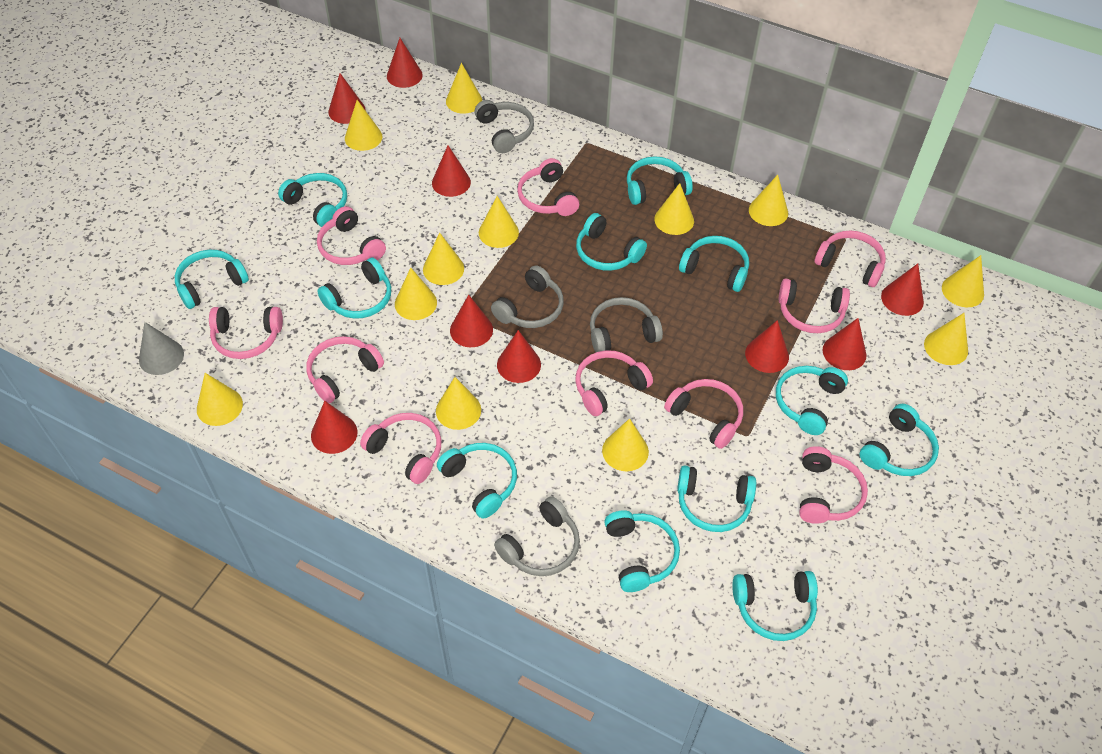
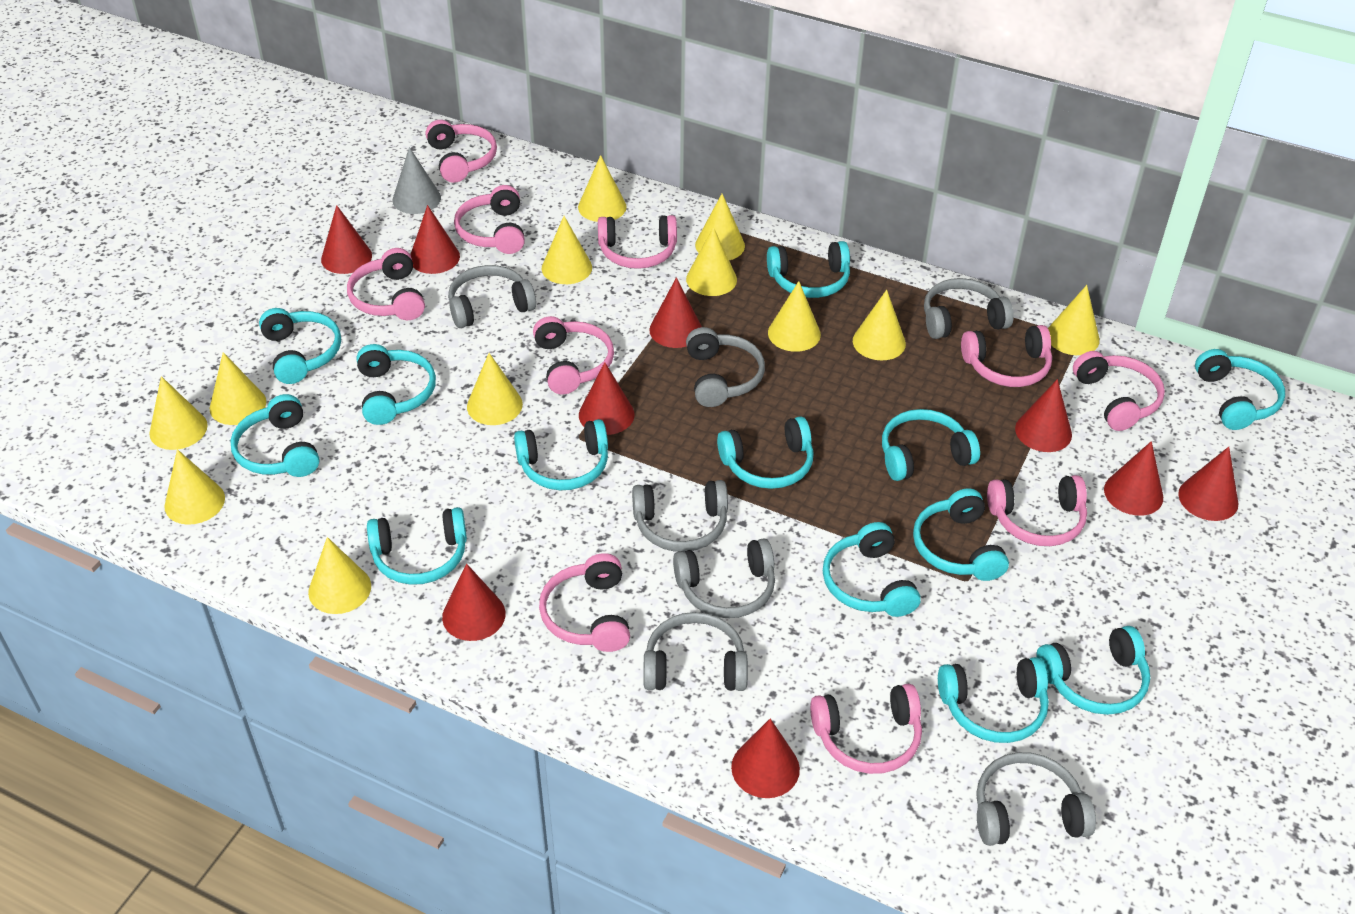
grey headphones: [474,100,534,153] [491,265,564,328] [494,496,580,576] [590,297,663,352] = 4 -> [448,265,536,328] [632,480,728,552] [643,612,748,691] [673,539,775,618] [686,327,765,407] [924,278,1014,339] [976,752,1096,846] = 7
turquoise headphones: [175,250,249,309] [278,173,347,227] [317,258,391,319] [437,443,517,519] [576,213,647,271] [604,510,680,592] [627,156,693,205] [677,465,756,532] [679,236,749,292] [732,571,818,641] [776,366,848,435] [860,404,939,476] = 12 -> [230,394,319,477] [259,308,341,384] [357,344,436,425] [367,507,467,585] [514,419,608,490] [717,416,814,489] [767,241,850,298] [823,522,921,617] [882,409,980,481] [913,488,1009,581] [938,657,1049,743] [1036,626,1150,715] [1195,349,1285,430] = 13

